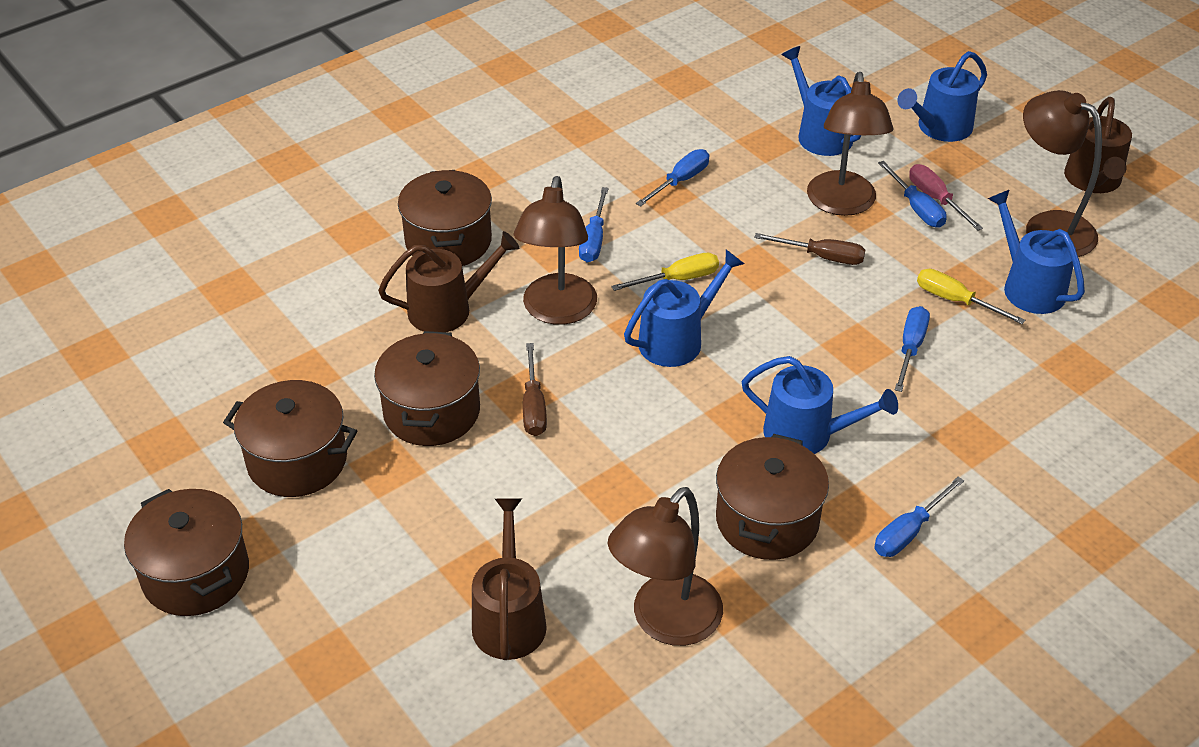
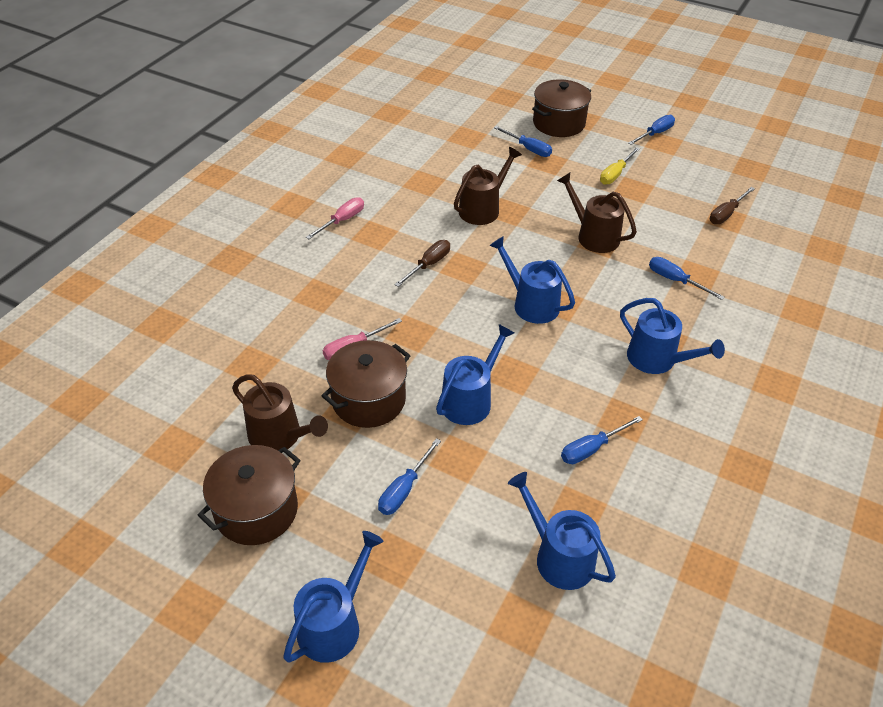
brown lamp: [514,176,597,325] [608,487,723,646] [807,72,893,216] [1023,90,1102,257] = 4 -> none = 0
brown pot: [124,489,249,616] [223,380,357,497] [374,331,480,446] [398,170,492,266] [716,434,829,560] = 5 -> [198,445,301,545] [322,340,411,428] [532,79,591,137] = 3
pink screwdriver: [909,164,983,231] = 1 -> [306,197,364,239] [323,318,402,360] = 2
yellow screwdriver: [611,253,719,291] [917,269,1025,324] = 2 -> [600,147,640,185] = 1

